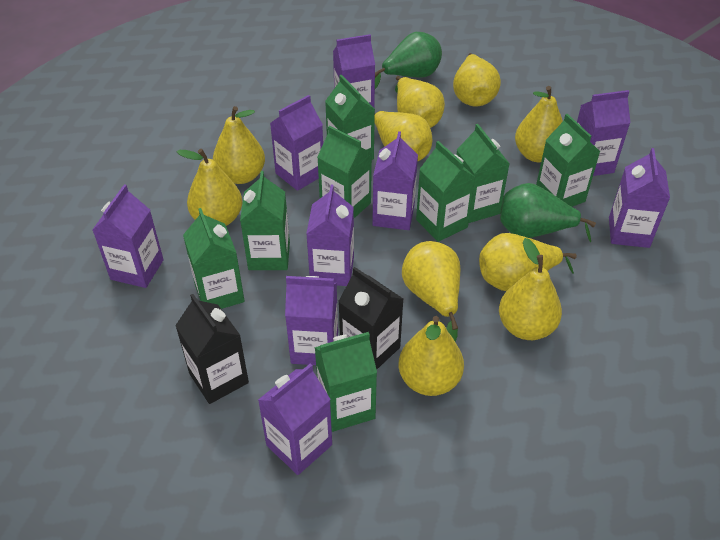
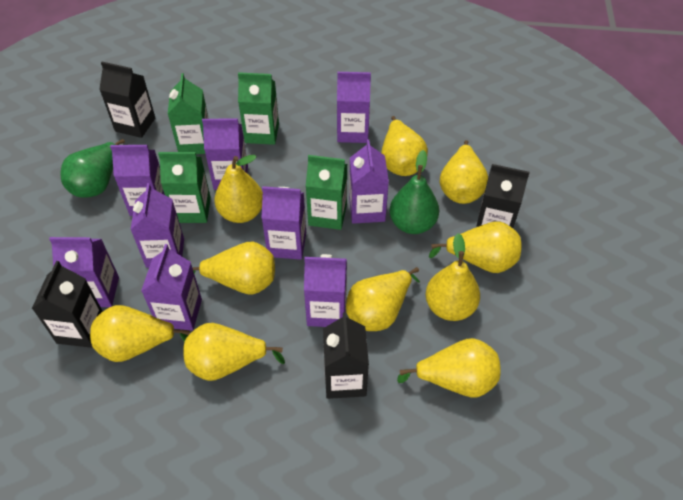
black carton: [175,294,249,404] [338,267,403,369] = 2 -> [32,261,103,348] [99,62,155,138] [323,312,369,399] [476,164,530,228] = 4
green carton: [183,208,245,309] [240,171,290,270] [314,332,377,432] [317,126,372,218] [325,75,375,160] [416,141,475,242] [456,124,510,223] [536,114,600,207] = 8 -> [158,152,211,223] [168,73,209,154] [238,72,279,145] [306,155,347,230] = 4

